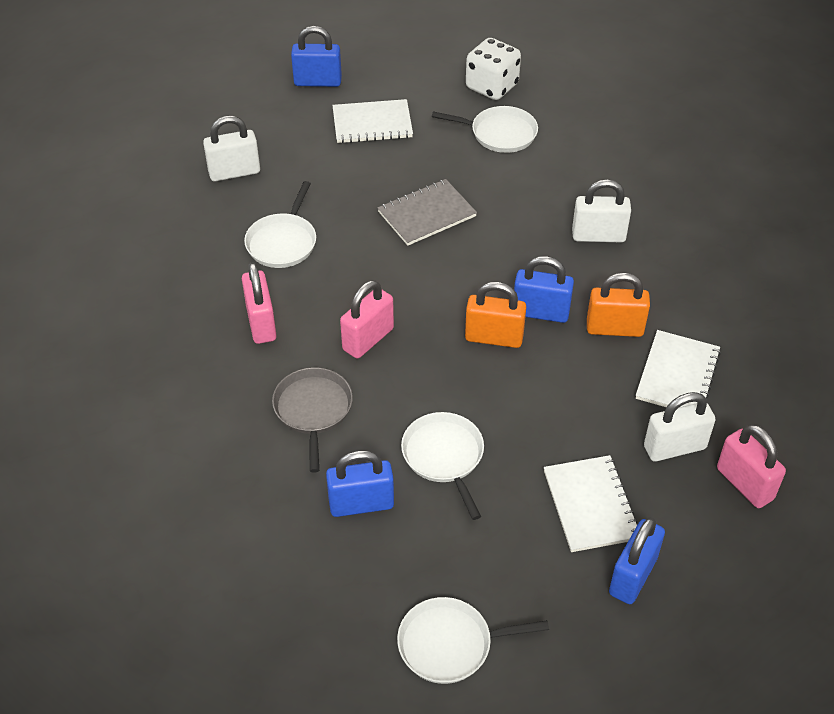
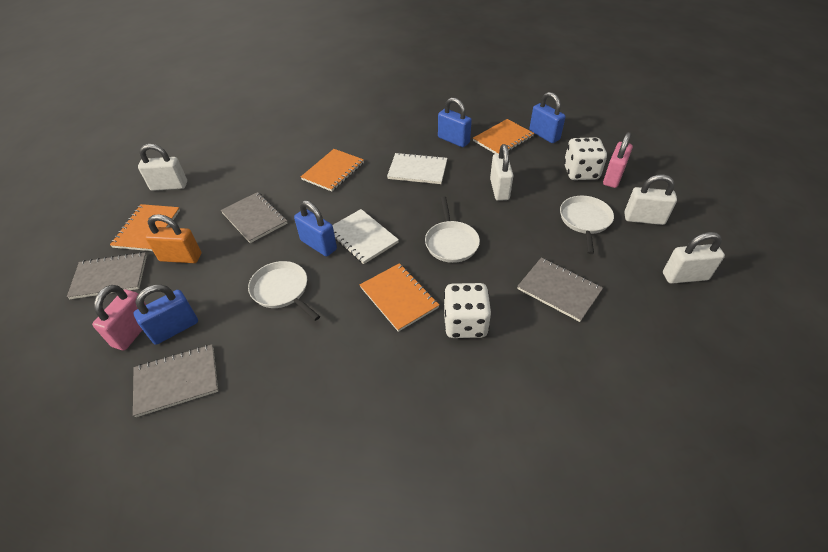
grey notebook: [377,179,477,246] = 1 -> [67,252,147,299] [133,345,218,417] [221,192,287,243] [517,258,603,322] = 4
grey pan: [272,367,353,473] = 1 -> none = 0
orange notebook: none = 0 -> [110,204,180,251] [301,149,364,191] [360,263,439,332] [473,119,534,154] = 4
orange padlock: [465,282,526,348] [587,273,650,337] = 2 -> [145,214,201,263] = 1
pink padlock: [242,263,276,344] [340,280,394,359] [717,424,786,508] = 3 -> [92,285,146,350] [603,132,633,188] = 2
white dice: [466,38,521,100] = 1 -> [443,283,491,338] [564,137,607,180] = 2
white notebook: [332,99,413,143] [544,455,638,552] [636,330,721,407] = 3 -> [333,209,399,264] [387,153,447,184] = 2
white padlock: [203,116,260,181] [572,179,631,242] [644,392,716,462] = 3 -> [138,144,187,191] [490,144,513,201] [624,174,677,225] [663,232,725,284] = 4
white pan: [244,181,316,268] [397,597,549,684] [401,412,484,520] [432,106,538,153] = 4 -> [248,261,320,321] [425,197,480,263] [560,196,614,254] = 3

